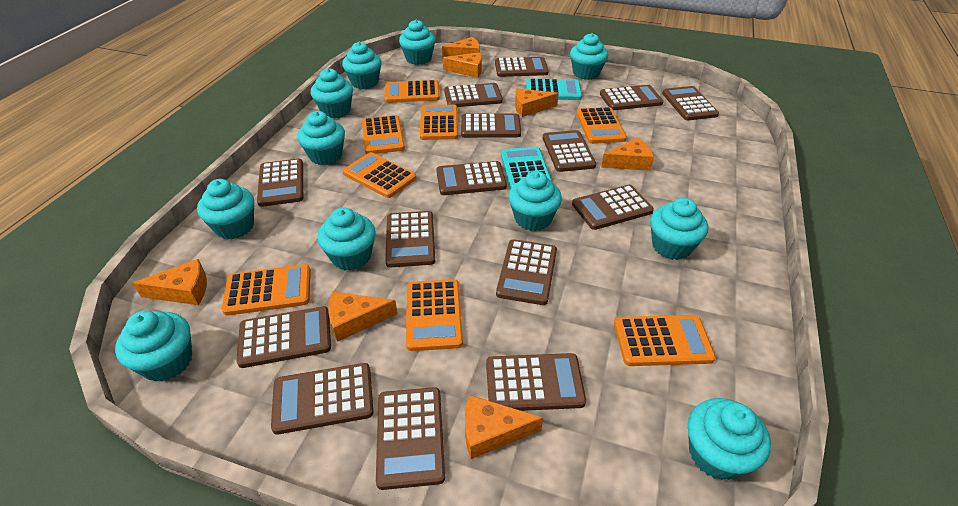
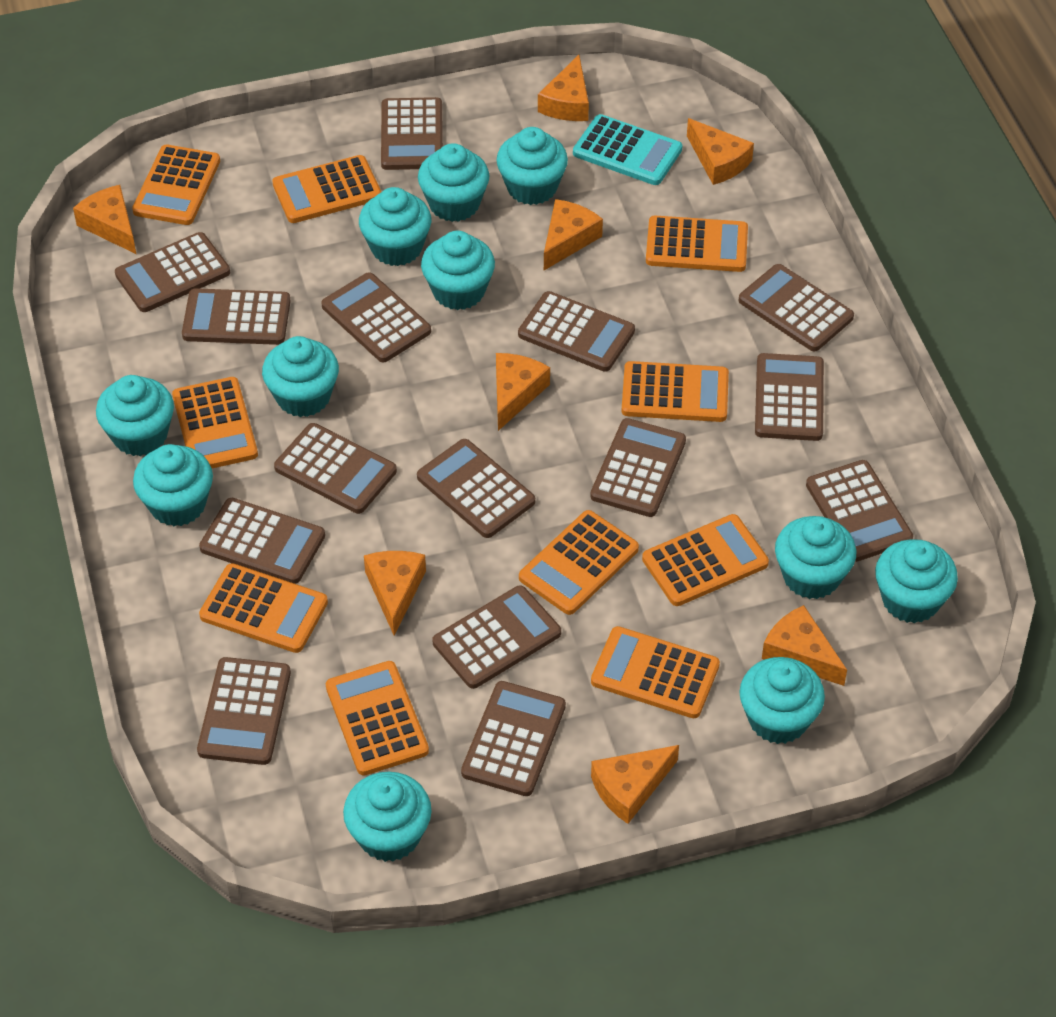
orange calculator: [222,264,311,316] [343,152,416,198] [362,115,405,154] [384,80,440,103] [406,279,463,351] [420,104,458,140] [576,107,627,144] [614,315,716,366] = 8 -> [132,145,220,225] [172,377,258,468] [199,563,328,653] [272,155,381,223] [326,661,429,776] [519,510,639,615] [591,626,720,718] [622,361,729,422] [642,514,769,606] [646,216,748,272] = 10
orange cheese: [133,259,207,305] [329,292,397,342] [442,37,480,57] [443,52,482,78] [465,395,543,459] [515,88,559,117] [601,138,654,171] = 7 -> [73,185,136,254] [364,551,426,636] [496,353,550,431] [538,55,589,121] [544,199,603,270] [591,745,679,824] [687,118,754,185] [762,605,847,686] = 8
turquoise calculator: [501,147,552,189] [526,79,582,100] = 2 -> [573,114,683,185] = 1

